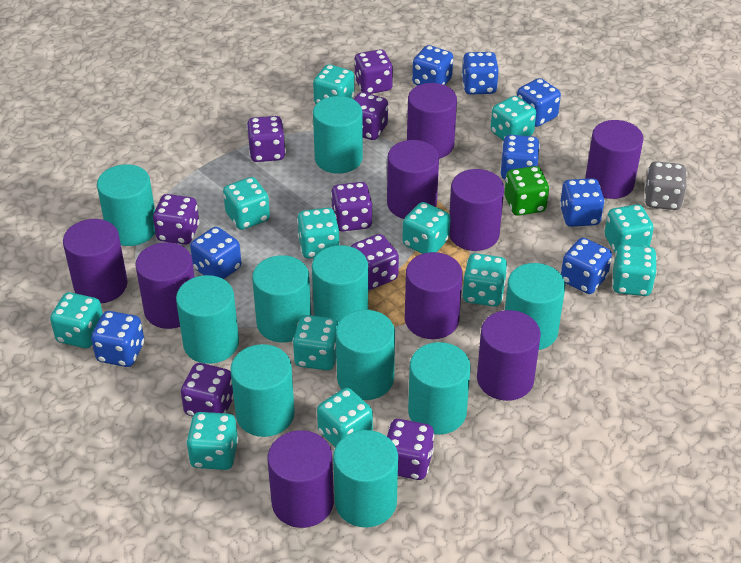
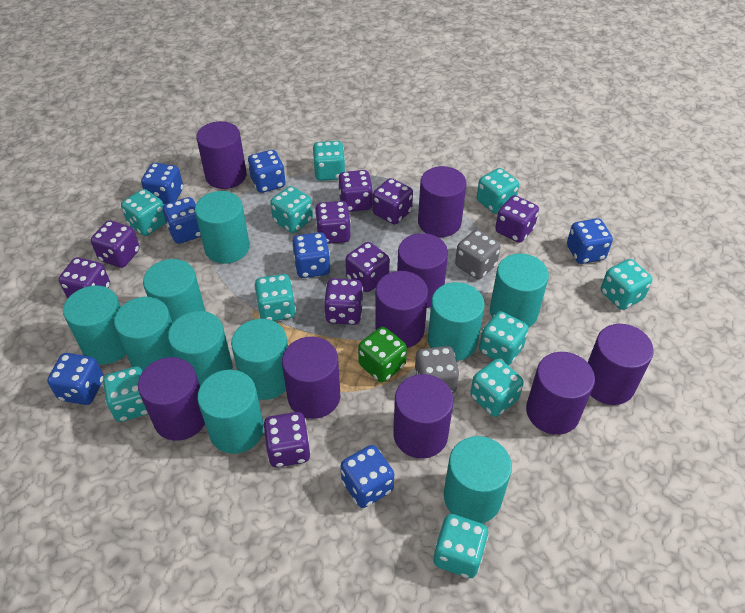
blue dice: [91,311,144,367] [190,227,241,279] [412,45,453,86] [462,52,499,94] [500,135,540,180] [517,78,561,127] [560,178,605,227] [561,238,612,294] = 8 -> [47,353,104,405] [141,163,183,204] [163,197,201,244] [248,150,286,193] [292,232,330,278] [341,445,394,508] [567,218,613,264] = 7
grey dice: [645,161,687,210] = 1 -> [414,346,460,394] [455,230,501,279] = 2
purple dice: [153,194,199,245] [181,363,234,417] [247,116,286,162] [331,182,373,232] [351,234,399,290] [353,92,388,140] [354,49,393,94] [387,419,434,480] = 8 -> [59,257,110,298] [91,220,140,268] [263,412,311,467] [315,201,351,244] [324,278,363,325] [338,170,373,212] [346,242,390,292] [373,178,413,224] [495,195,539,243] = 9
turquoise dice: [50,292,103,348] [186,412,239,470] [223,177,270,230] [292,315,339,370] [297,208,340,258] [313,64,355,104] [317,388,373,448] [402,202,451,254] [462,253,508,307] [491,96,536,140] [605,204,654,253] [612,244,657,296] = 12 -> [103,366,148,422] [121,189,166,236] [254,274,296,321] [270,186,313,233] [313,141,346,181] [434,514,489,578] [470,359,524,417] [477,168,519,214] [479,311,529,365] [601,259,652,310] = 10

